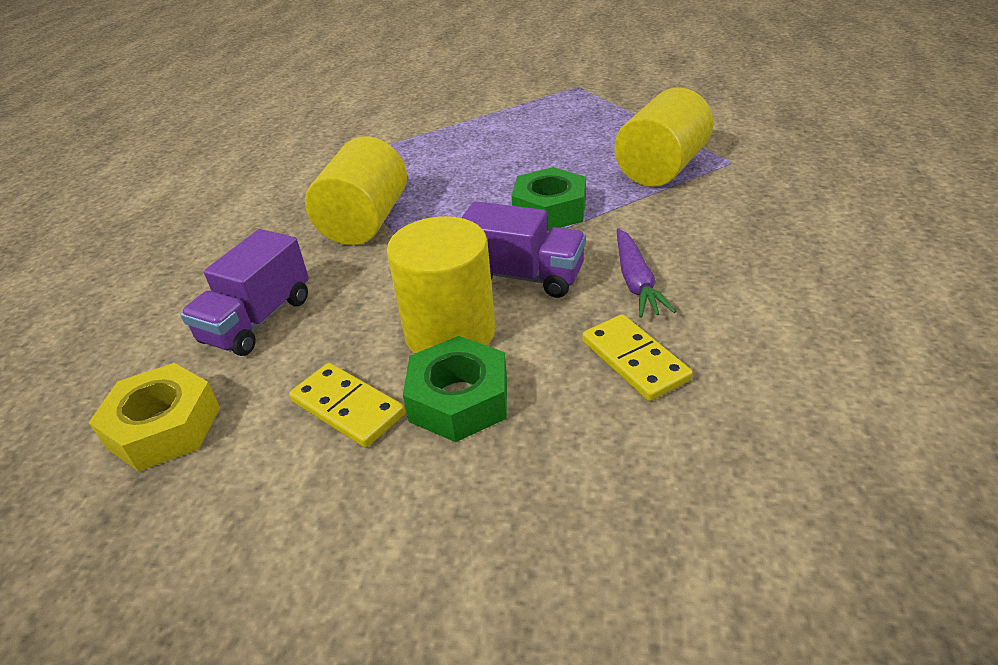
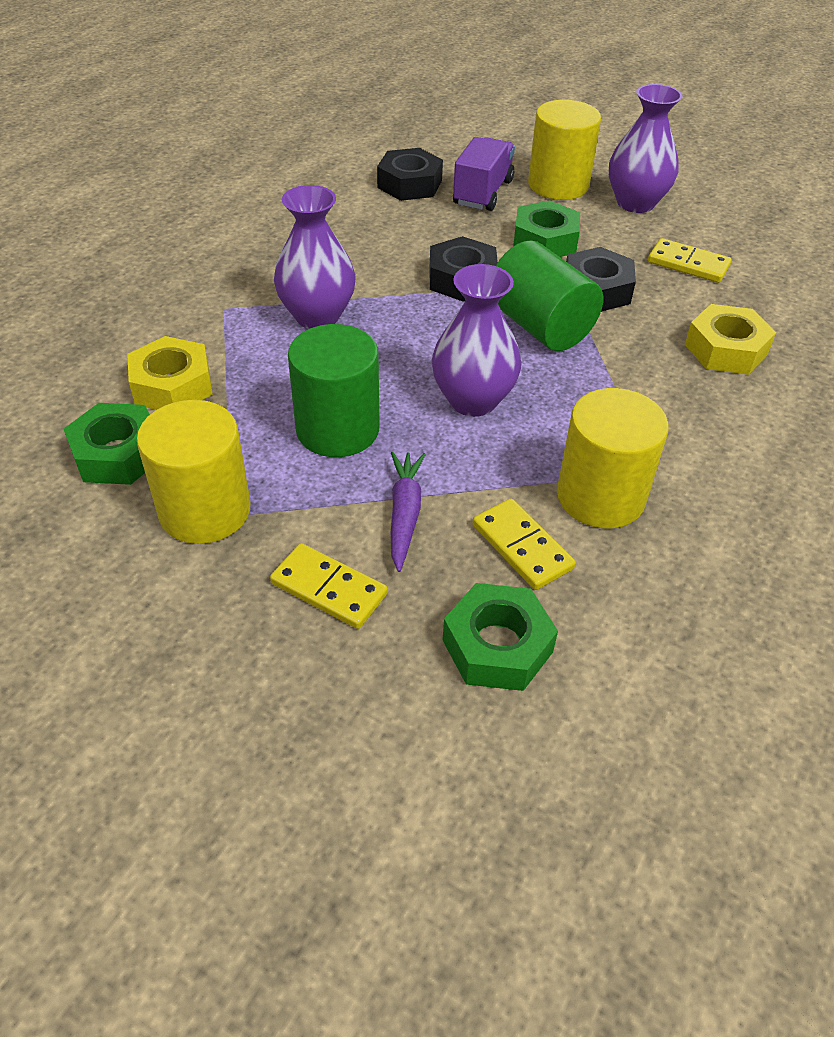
black nut: none = 0 -> [377,148,443,201] [429,236,498,302] [566,247,636,312] = 3
green cylinder: none = 0 -> [288,324,379,457] [496,241,603,351] = 2
green nut: [403,336,507,442] [512,167,586,231] = 2 -> [64,403,150,485] [443,583,558,691] [513,200,580,257] = 3
purple truck: [180,229,309,356] [461,201,586,298] = 2 -> [453,137,515,211] = 1
purple vase: none = 0 -> [274,185,355,329] [432,264,521,417] [609,84,682,213] = 3
yellow domino: [289,363,405,448] [582,314,693,401] = 2 -> [270,543,388,629] [473,498,576,590] [648,238,731,283] = 3
yellow nut: [89,363,220,472] = 1 -> [127,336,213,410] [685,304,776,375] = 2

